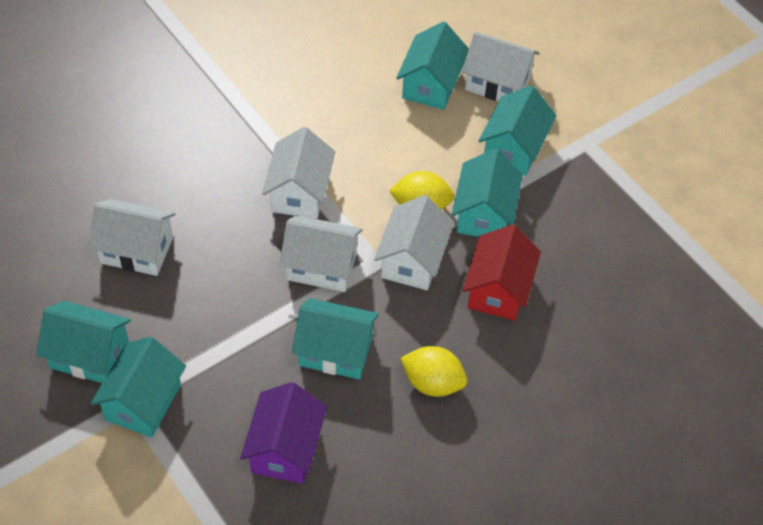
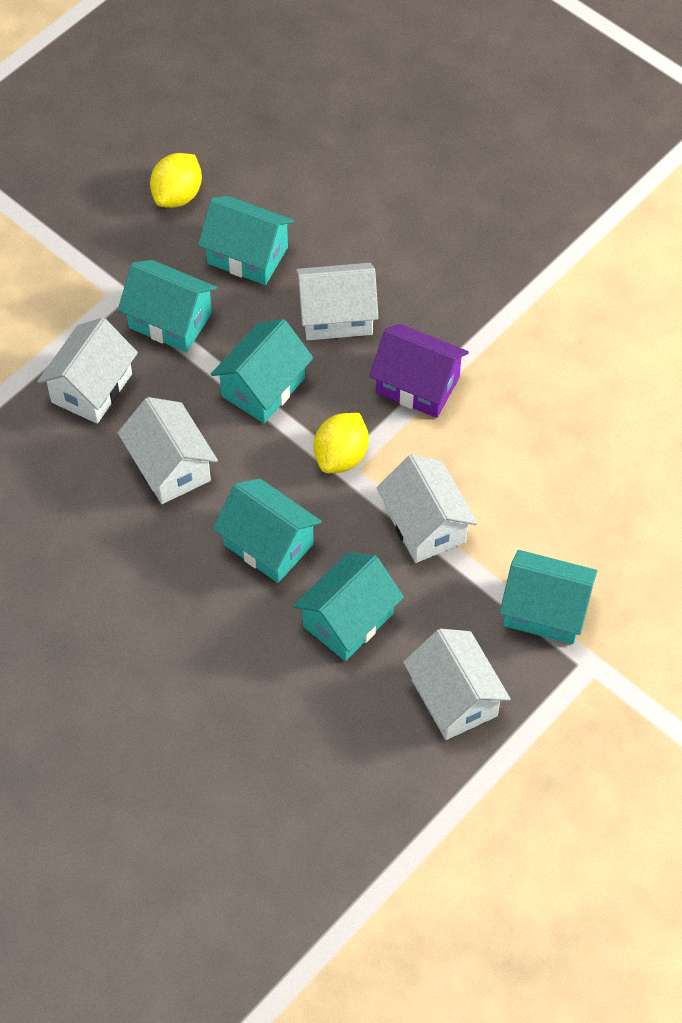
red house: [462,225,541,321] = 1 -> none = 0

